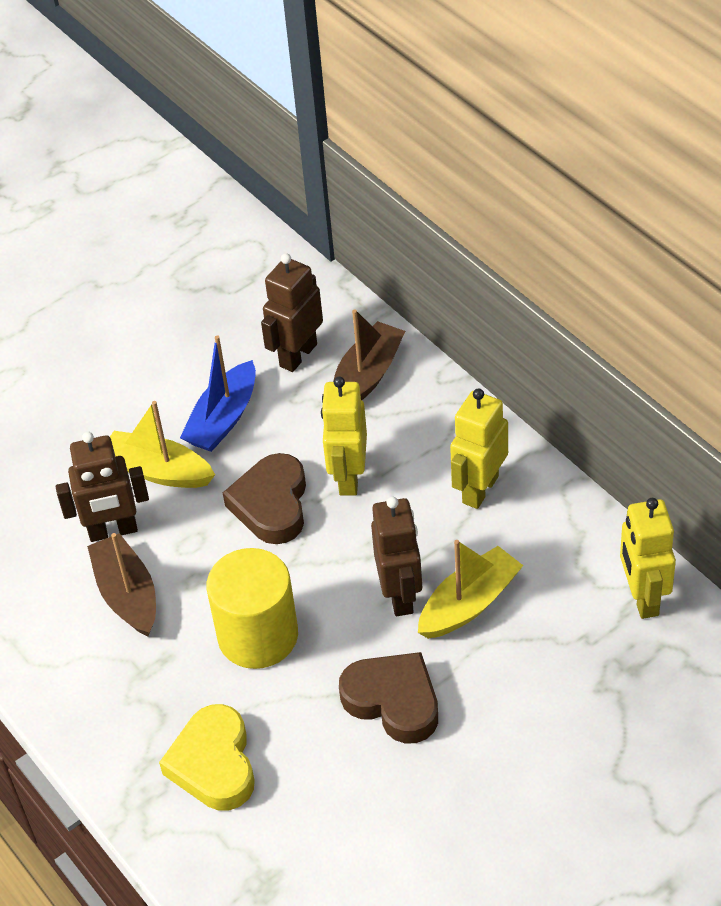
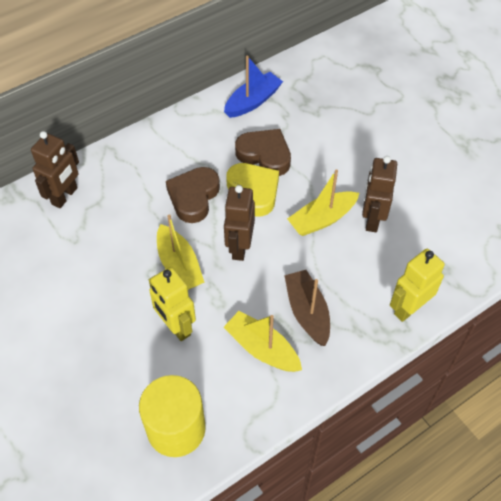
brown boat: [87,533,156,636] [333,309,405,400] = 2 -> [284,270,330,346] = 1
yellow boat: [110,401,215,488] [418,540,523,639] = 2 -> [157,214,204,290] [223,311,302,372] [287,169,359,236] = 3
yellow robot: [321,377,367,496] [450,388,508,509] [620,498,676,619] = 3 -> [149,267,196,341] [390,249,445,322] = 2

